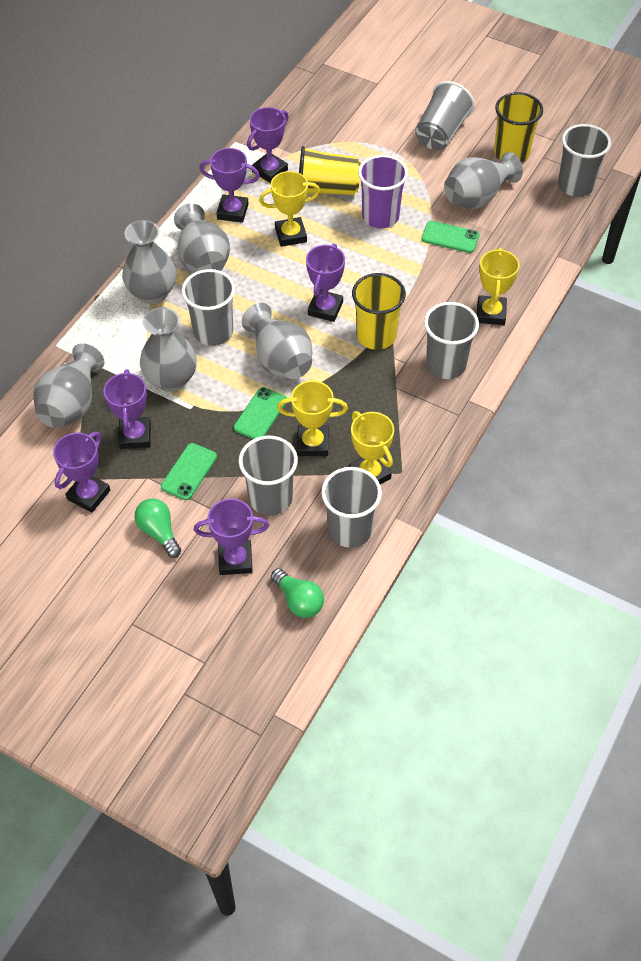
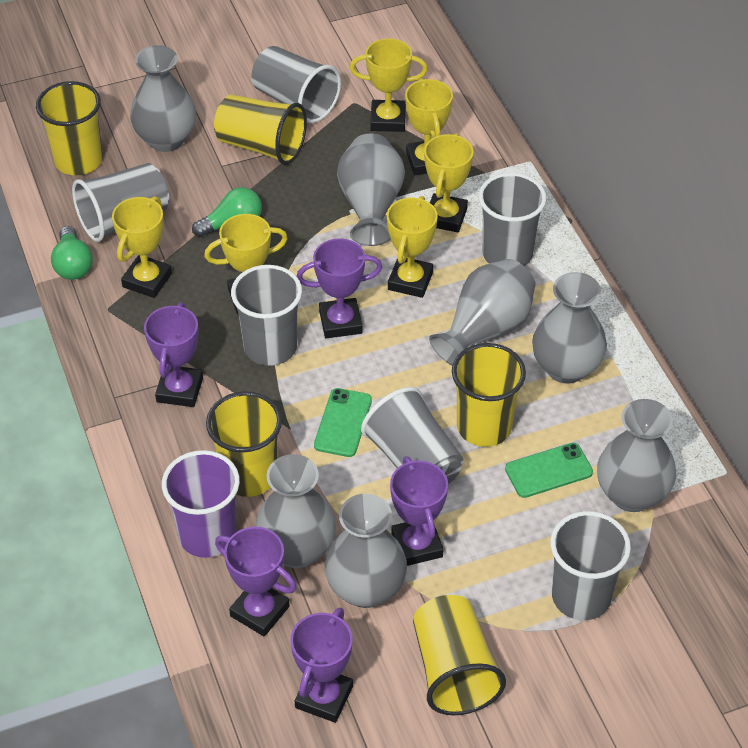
green phone: [161,443,217,500] [234,387,287,439] [421,221,479,253] = 3 -> [314,388,372,457] [505,443,593,498] = 2
grey vase: [34,343,105,428] [122,220,176,304] [140,307,197,392] [174,203,230,273] [242,303,312,379] [444,152,523,209] = 6 -> [130,45,196,152] [255,454,336,568] [325,494,407,608] [337,134,405,246] [429,259,536,365] [532,272,607,384] [597,399,676,512] = 7
purple trophy: [53,432,110,513] [103,369,151,449] [194,499,269,575] [200,148,260,223] [247,107,289,183] [306,244,345,322] = 6 -> [144,303,203,407] [215,527,297,637] [290,607,353,723] [297,238,382,338] [390,456,448,566] = 5
yellow cup: [299,146,361,195] [352,273,406,350] [494,92,543,163] = 3 -> [36,81,103,175] [206,391,282,497] [214,95,307,165] [413,595,506,715] [452,343,526,447] = 5
yellow trophy: [259,171,320,247] [277,381,348,456] [349,411,394,484] [477,247,520,325] = 4 -> [112,196,172,298] [204,214,288,314] [350,38,428,132] [387,196,438,298] [405,78,453,175] [424,133,473,232] = 6

